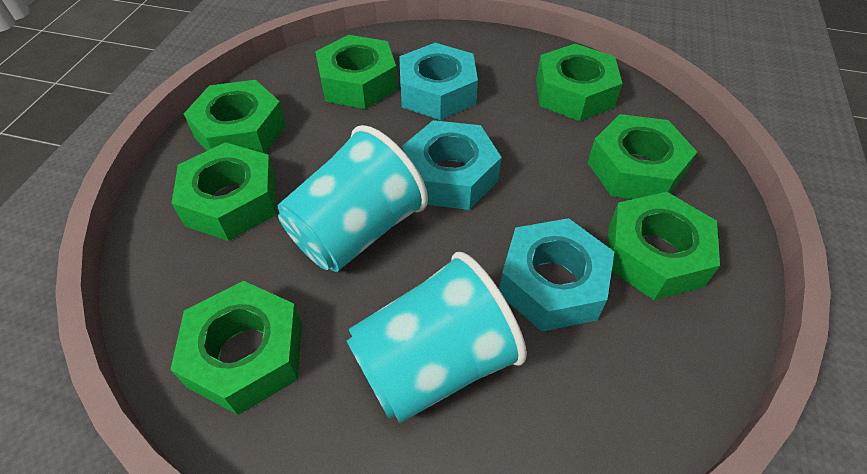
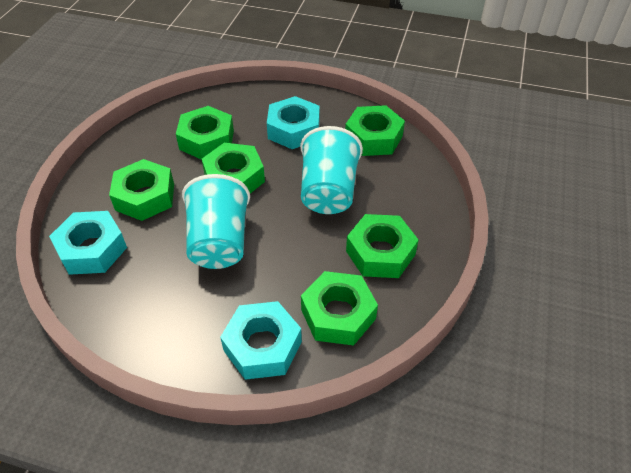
green nut: [170,281,302,415] [171,142,276,241] [184,80,286,154] [315,35,398,109] [536,44,623,121] [587,114,697,199] [607,192,720,300] = 7 -> [109,159,174,221] [176,106,234,160] [202,143,265,193] [301,271,378,346] [345,105,405,156] [346,214,419,278] = 6

